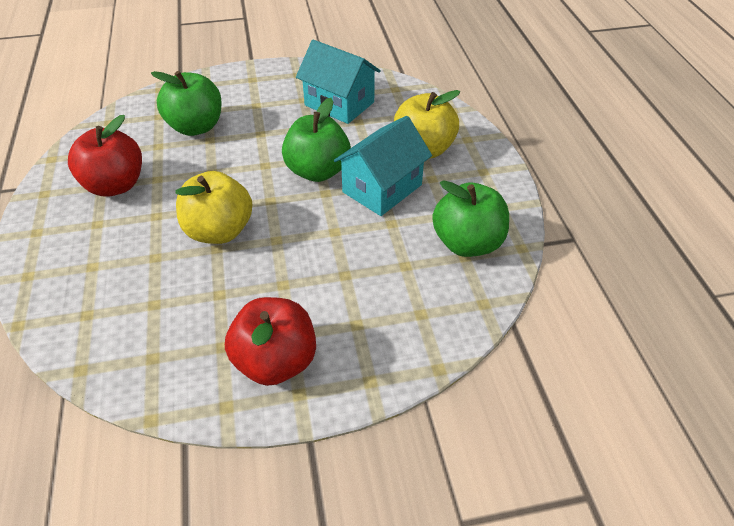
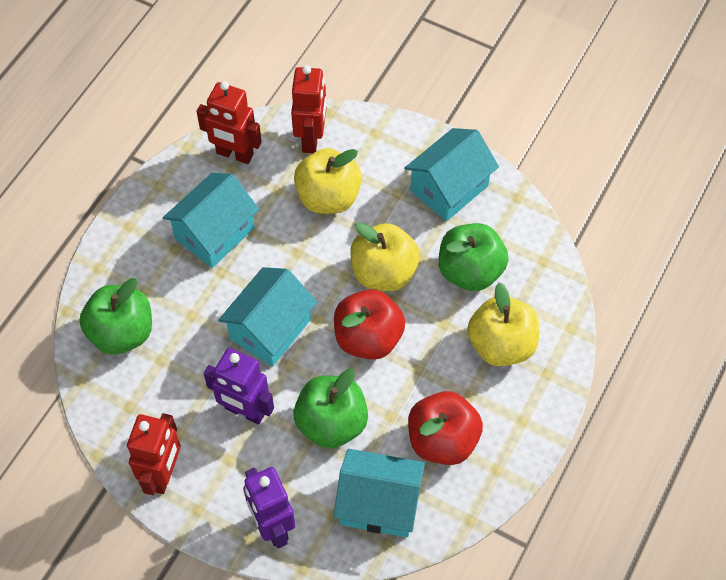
purple robot: none = 0 -> [204,348,274,425] [243,467,295,548] = 2
red robot: none = 0 -> [127,413,181,495] [197,81,262,164] [291,65,326,153] = 3
turquoise house: [296,40,381,124] [334,116,432,216] = 2 -> [163,173,259,268] [218,267,317,367] [333,449,425,537] [404,128,499,222] = 4
yellow apple: [175,171,252,244] [394,90,460,159] = 2 -> [294,148,362,214] [350,222,420,291] [467,282,539,366] = 3

